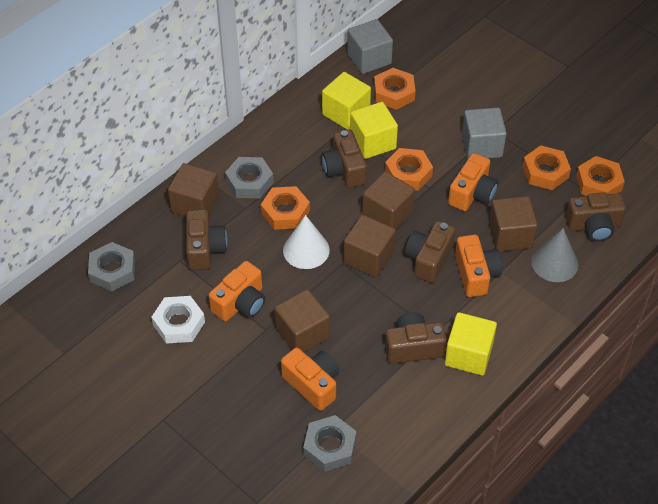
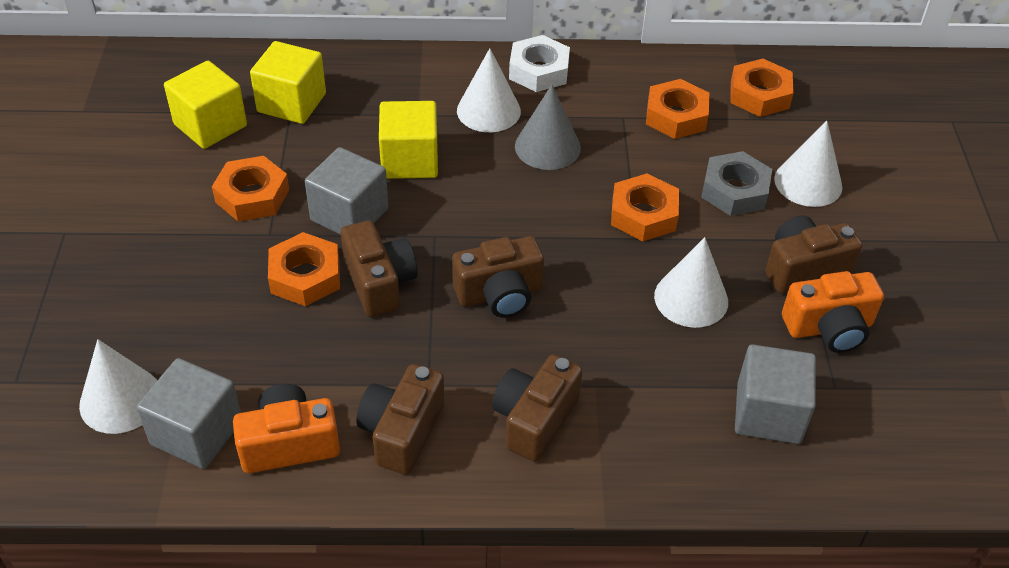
brown cube: [168,163,219,217] [274,289,330,352] [344,215,396,277] [362,172,415,230] [489,196,538,252] = 5 -> none = 0
grey cube: [347,19,393,74] [462,108,507,159] = 2 -> [137,358,241,469] [305,147,389,235] [735,344,816,444] = 3
grey nut: [88,242,135,291] [225,157,274,198] [303,415,356,472] = 3 -> [701,151,772,216] = 1
orange camera: [209,261,265,321] [281,348,339,411] [448,153,498,211] [455,235,503,297] = 4 -> [233,384,340,473] [782,271,884,353] = 2
white cone: [283,215,330,269] = 1 -> [79,339,157,434] [457,48,521,132] [654,237,728,328] [774,121,842,207] = 4

